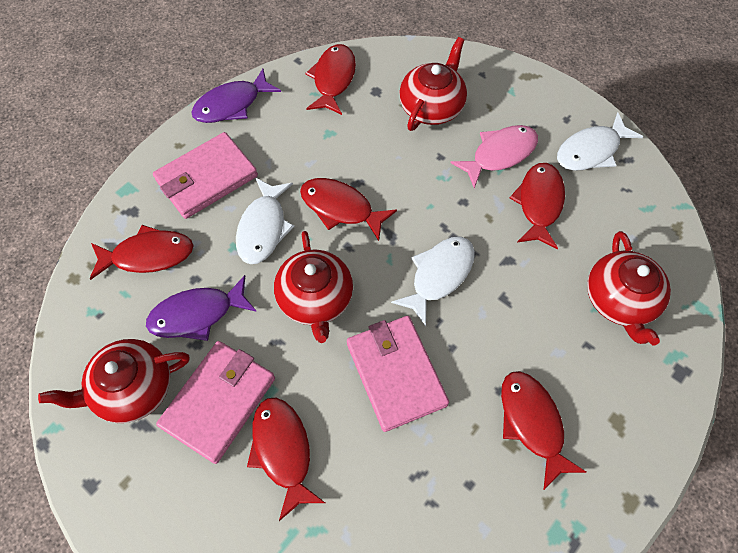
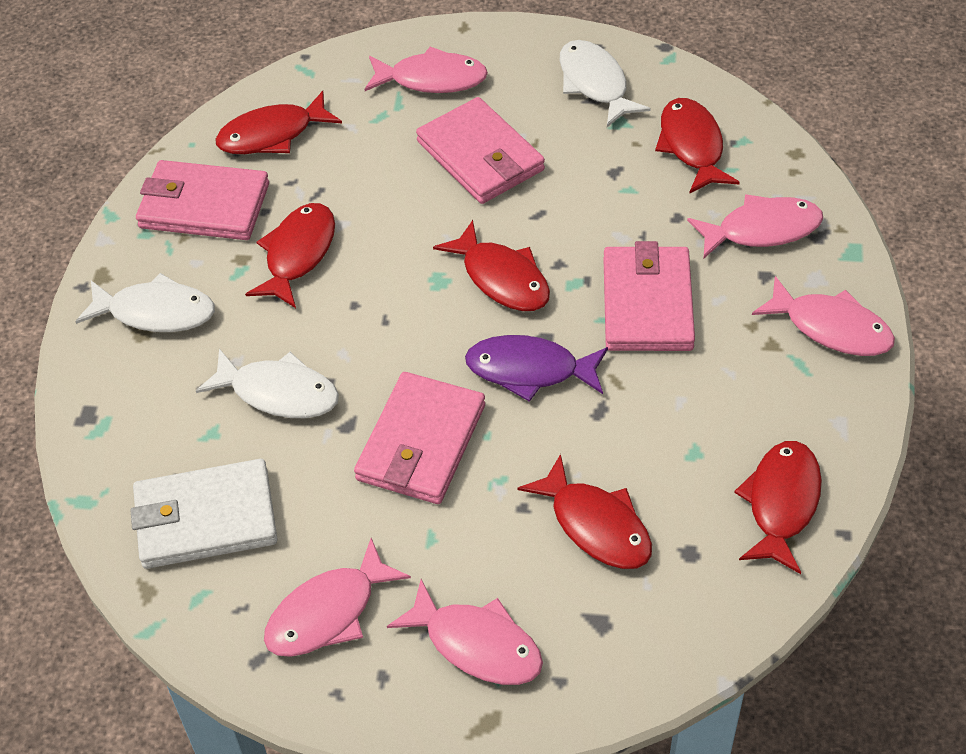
pink fish: [450,125,538,188] = 1 -> [264,538,411,657] [365,46,488,93] [387,579,543,685] [687,194,823,258] [752,276,895,356] = 5
pink wallet: [153,132,258,219] [156,341,275,464] [347,316,449,432] = 3 -> [136,160,269,240] [354,372,485,504] [416,97,545,204] [603,241,695,351] = 4
purple fish: [146,275,257,341] [191,69,281,123] = 2 -> [465,335,608,402] = 1
red teapot: [38,339,190,423] [274,231,353,343] [399,37,467,131] [587,231,671,345] = 4 -> none = 0
white wallet: none = 0 -> [130,459,278,569] = 1

